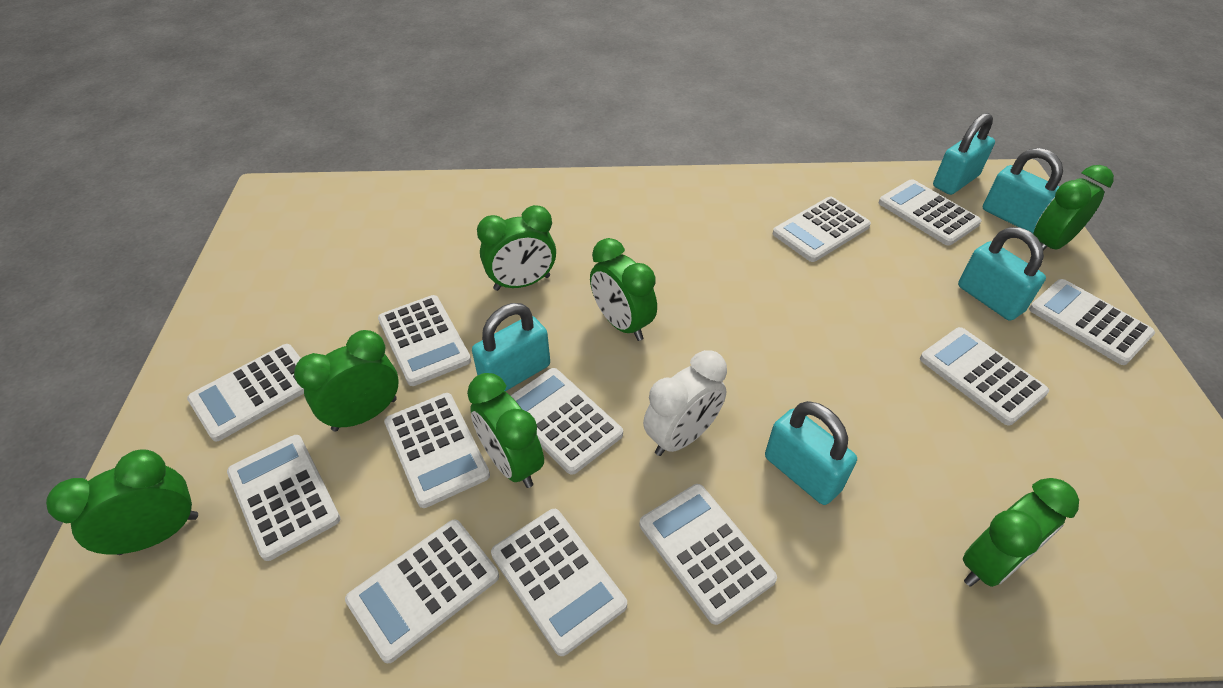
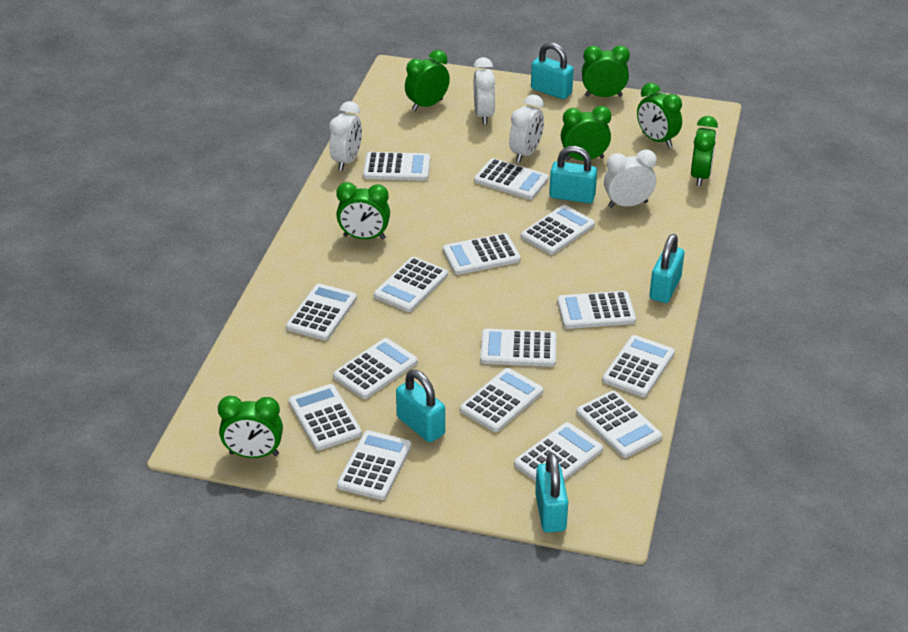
white calculator: [187,344,304,442] [227,435,341,561] [345,520,499,663] [378,295,471,386] [384,393,490,508] [491,509,627,656] [510,368,623,475] [640,484,777,625] [772,197,871,262] [879,179,981,246] [920,327,1049,426] [1029,279,1155,365] = 12 -> [286,283,357,341] [289,384,362,450] [333,338,418,399] [337,430,412,500] [363,152,430,181] [374,257,448,312] [443,233,521,275] [460,368,543,432] [474,158,549,200] [480,329,556,367] [514,422,603,482] [521,205,595,255] [557,291,636,329] [577,391,662,458] [602,335,675,397] = 15
white clock: [643,350,727,456] = 1 -> [329,101,362,171] [473,57,496,125] [509,95,544,163] [604,150,657,208] = 4

